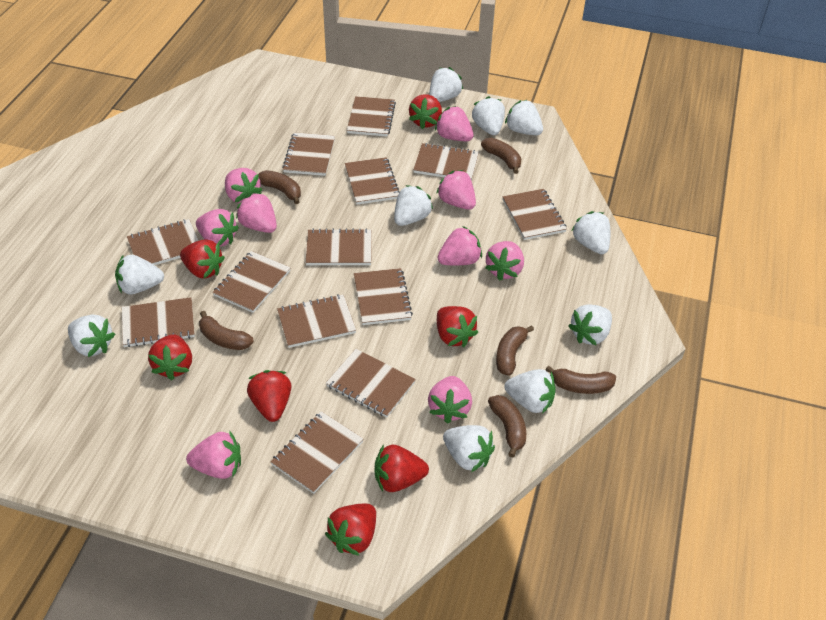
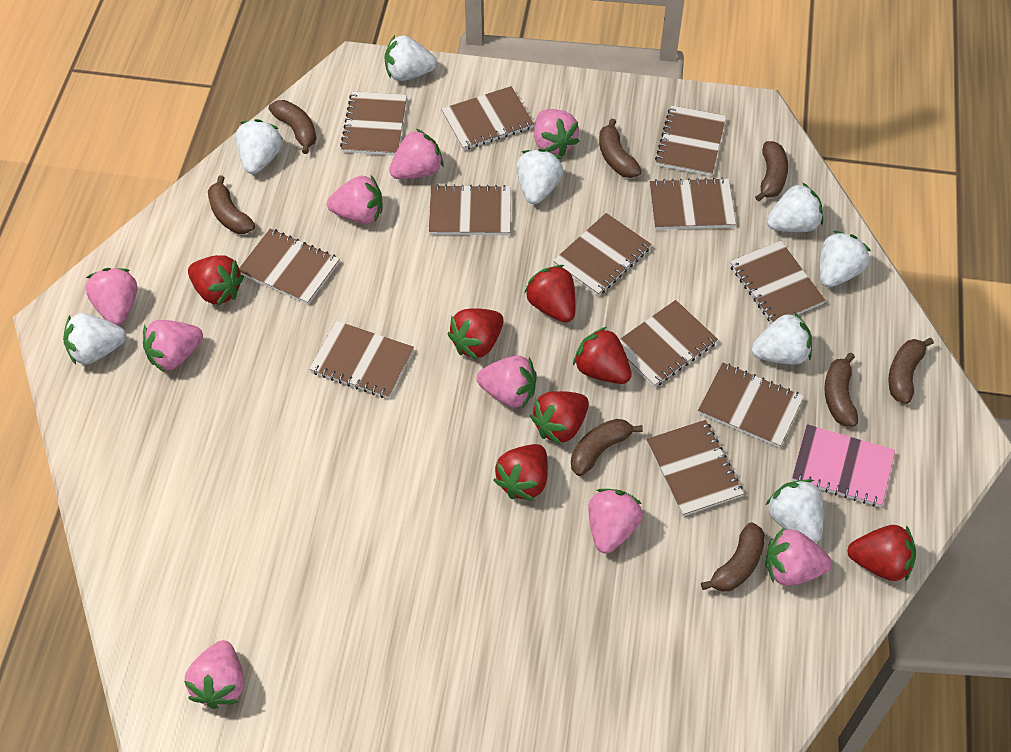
brown banana: [199,311,254,350] [258,170,301,204] [481,138,522,174] [488,395,526,458] [496,325,534,376] [546,366,616,394] = 6 -> [208,175,255,234] [269,100,316,154] [571,419,643,476] [599,119,641,178] [701,522,765,592] [755,141,788,202] [824,353,858,427] [888,338,934,404] = 8
brown notebook: [122,297,195,347] [127,219,199,265] [212,251,291,313] [271,411,363,494] [277,294,356,348] [282,132,335,176] [306,228,372,265] [326,349,416,418] [345,157,400,205] [347,96,396,136] [354,268,413,325] [413,143,479,181] [503,189,567,240] = 13 -> [239,228,340,305] [309,321,414,399] [340,91,407,156] [429,184,511,235] [441,86,534,150] [553,213,652,296] [619,300,718,387] [646,420,744,516] [649,177,736,230] [655,105,726,176] [698,362,804,448] [730,240,826,323] = 12
pink notebook: none = 0 -> [792,424,895,507] = 1
white strawberry: [68,315,115,357] [115,255,164,294] [394,185,433,226] [429,67,463,102] [443,425,495,472] [472,96,505,135] [505,100,543,135] [505,369,556,414] [568,304,612,346] [571,211,610,254] = 10 -> [63,313,126,365] [236,119,283,174] [384,35,437,81] [516,149,563,204] [751,312,812,365] [766,479,823,543] [767,182,823,232] [820,231,871,287] = 8

